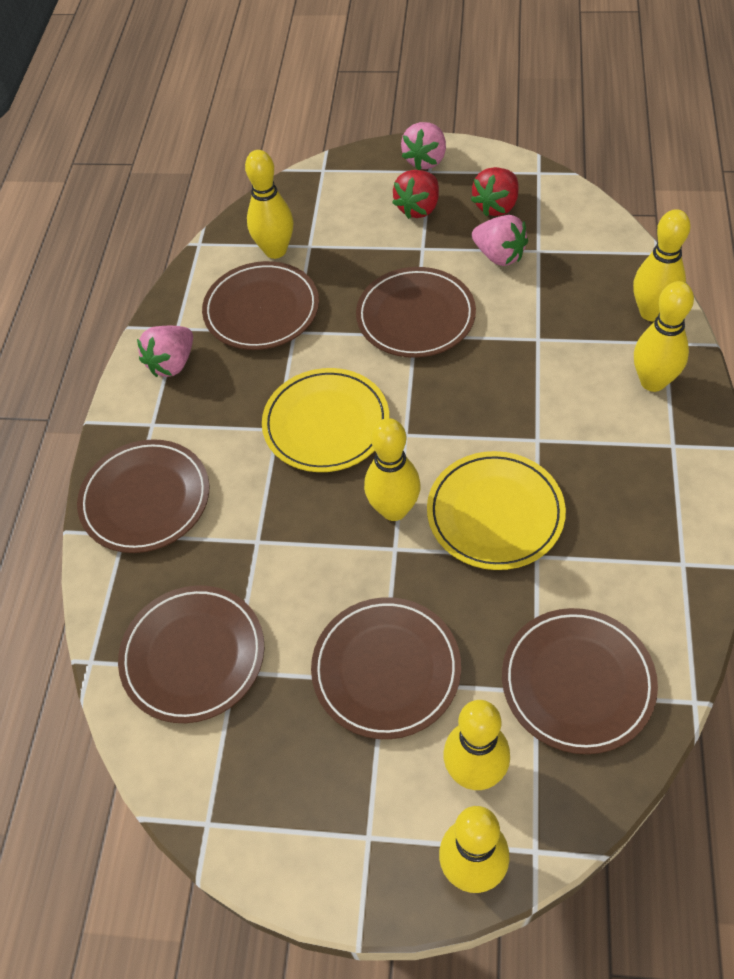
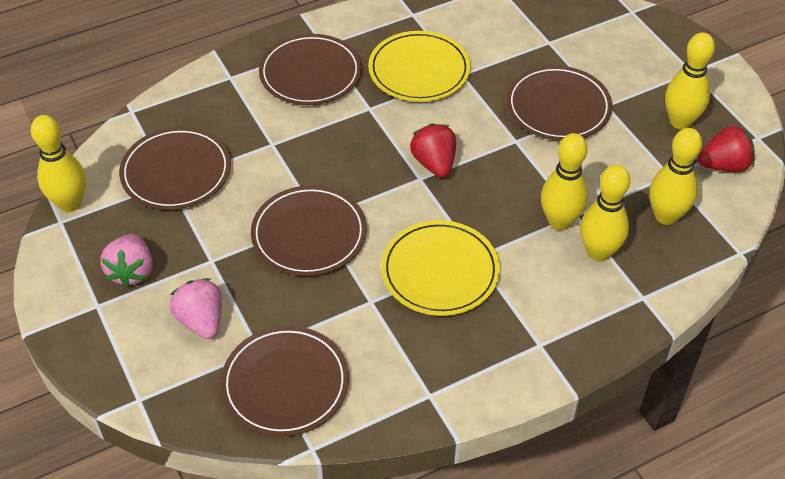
brown plate: [77,439,209,553] [118,585,264,723] [202,261,319,350] [311,597,461,739] [356,267,476,358] [502,608,658,754] = 6 -> [119,127,231,210] [220,326,349,437] [251,185,367,276] [259,34,362,105] [507,65,612,141] = 5
pink strawberry: [137,326,193,377] [401,122,446,170] [472,215,528,266] = 3 -> [100,234,153,288] [170,278,222,339] = 2
yellow bowling pin: [245,150,293,259] [364,418,421,521] [439,806,510,893] [443,700,510,790] [633,209,690,321] [634,281,694,392] = 6 -> [31,115,86,212] [541,133,588,230] [580,164,630,261] [649,128,702,225] [665,32,715,129] = 5

